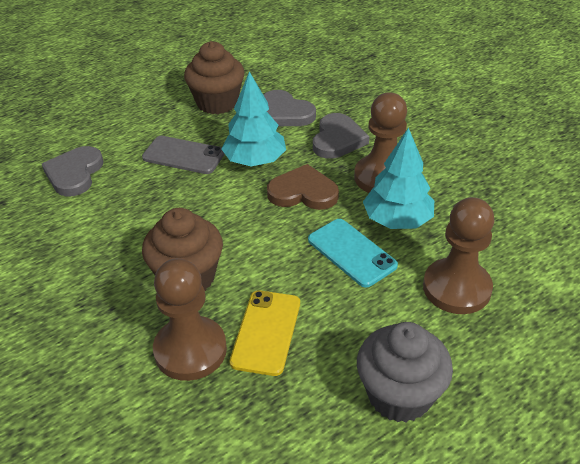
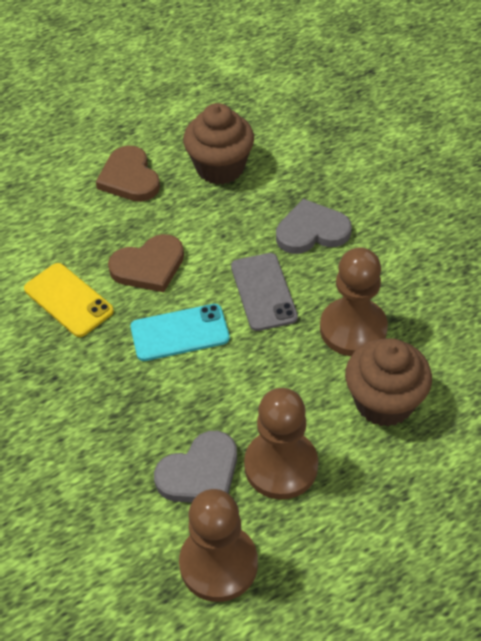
brown heart: [267,164,339,210] = 1 -> [96,145,160,202] [108,234,184,292] = 2
grey cupcake: [357,322,453,422] = 1 -> none = 0
grey heart: [42,146,104,197] [264,90,316,126] [313,113,369,159] = 3 -> [154,431,237,503] [276,199,352,254] = 2
turquoise tree: [221,71,286,167] [363,127,434,229] = 2 -> none = 0

